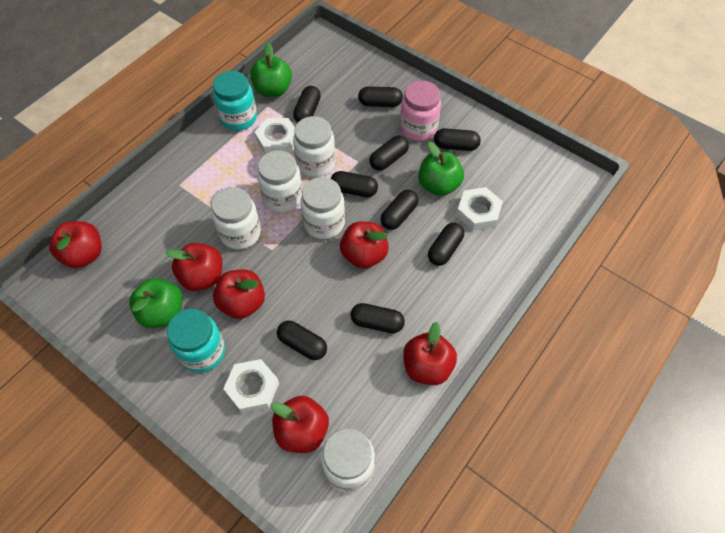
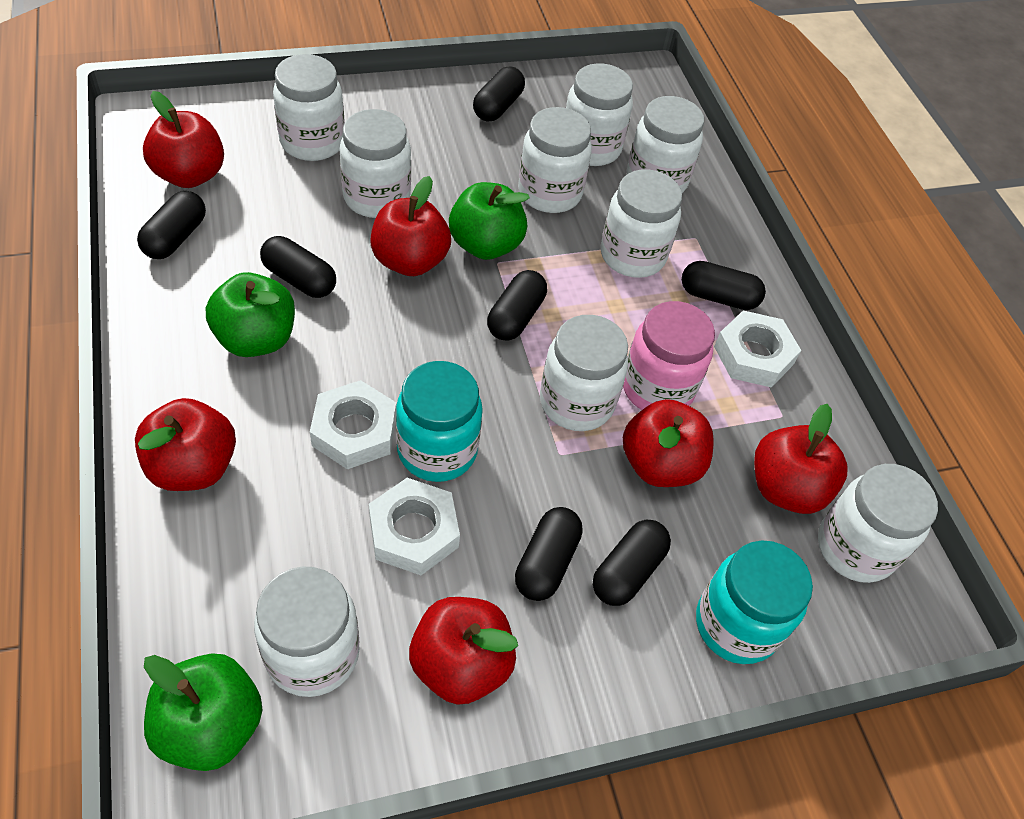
black capsule: [277,321,327,360] [293,86,321,122] [331,171,378,197] [351,303,405,333] [358,86,403,107] [370,135,409,171] [381,190,419,230] [428,223,464,266] [434,128,481,151] = 9 -> [137,191,206,259] [260,236,336,298] [473,66,525,121] [487,270,547,341] [515,507,583,601] [593,520,671,606] [682,261,766,310] = 7
white jar: [211,187,261,250] [257,150,302,212] [293,116,336,177] [300,177,345,239] [321,428,375,493] = 5 -> [254,567,360,697] [273,54,345,161] [339,109,411,218] [518,107,592,213] [540,315,628,431] [566,63,633,166] [601,169,682,278] [627,96,704,193] [818,464,938,583] = 9

